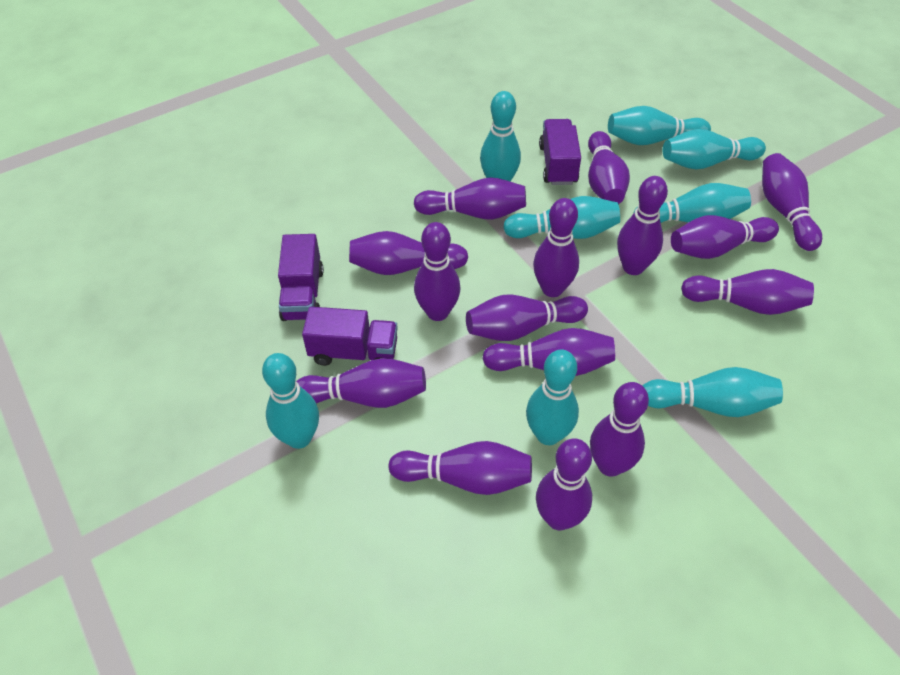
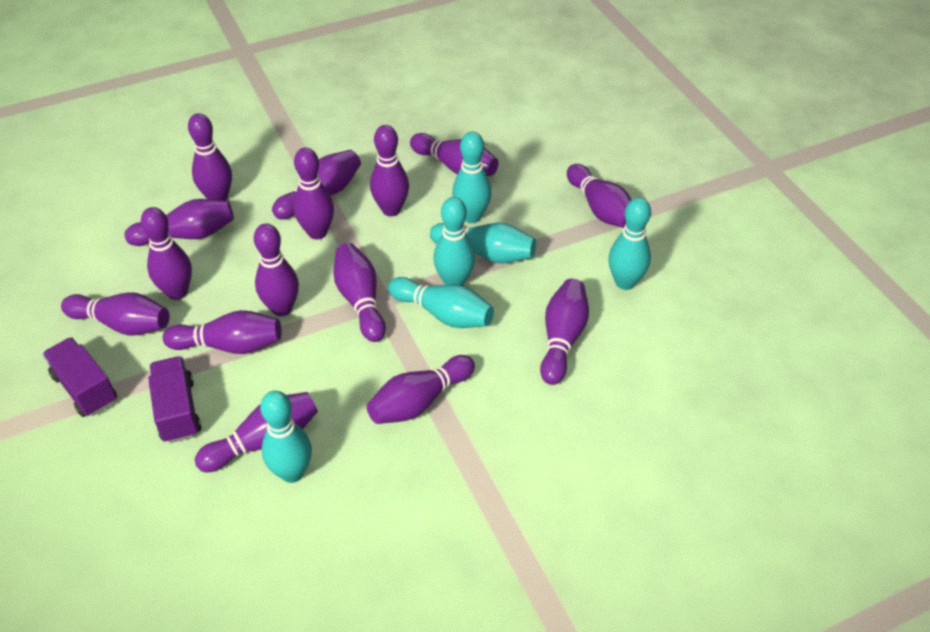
purple truck: [278,234,324,321] [302,307,398,366] [539,119,581,185] = 3 -> [42,337,117,417] [148,356,201,443] = 2
turquoise bowling pin: [262,353,319,449] [480,91,521,182] [503,196,620,239] [526,350,579,445] [608,106,711,145] [634,183,751,223] [643,367,783,417] [663,129,766,169] = 8 -> [260,391,312,483] [388,277,494,328] [430,223,536,263] [433,197,475,286] [452,132,492,223] [608,197,651,290] = 6

